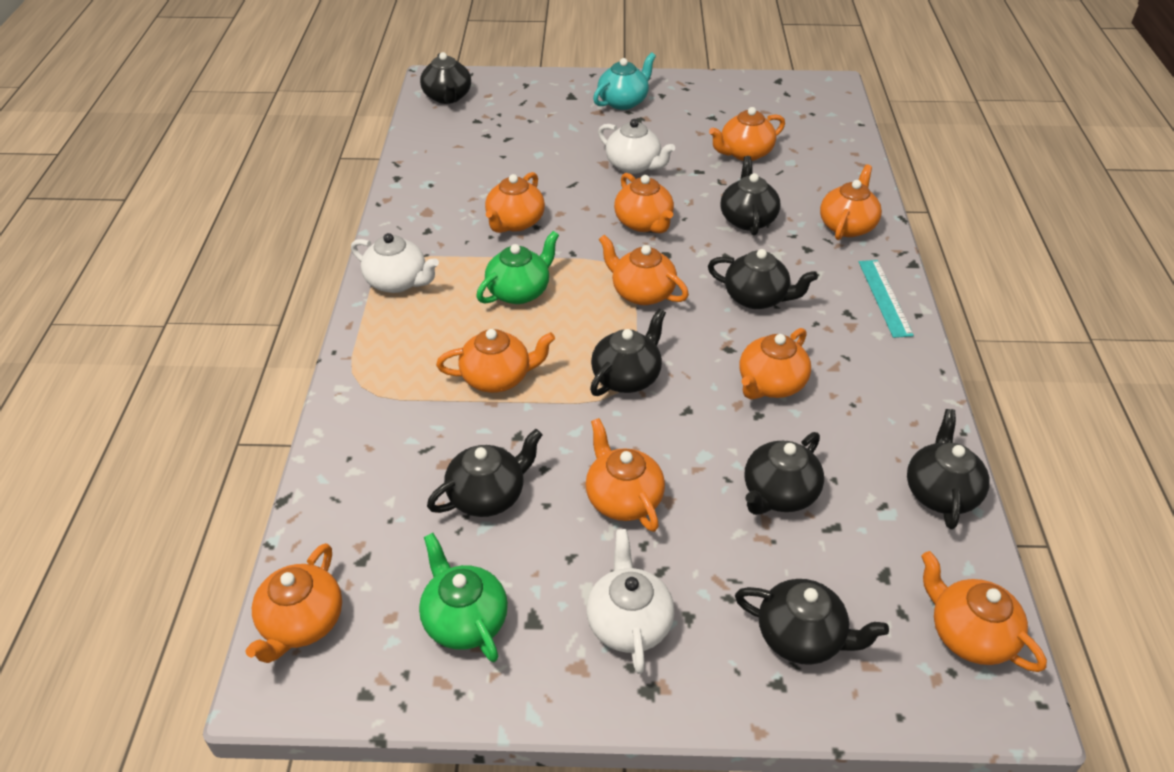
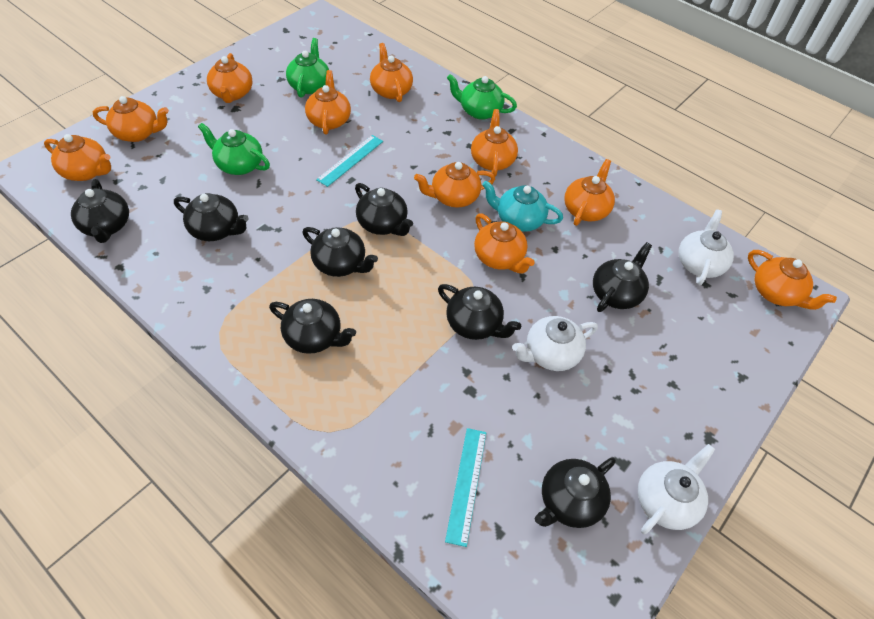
green teapot: [419,533,508,662] [476,231,559,304] = 2 -> [198,123,270,175] [286,38,329,98] [447,74,517,120] = 3
turquoise ruler: [859,260,914,338] = 1 -> [316,135,383,187] [445,428,486,547] = 2

